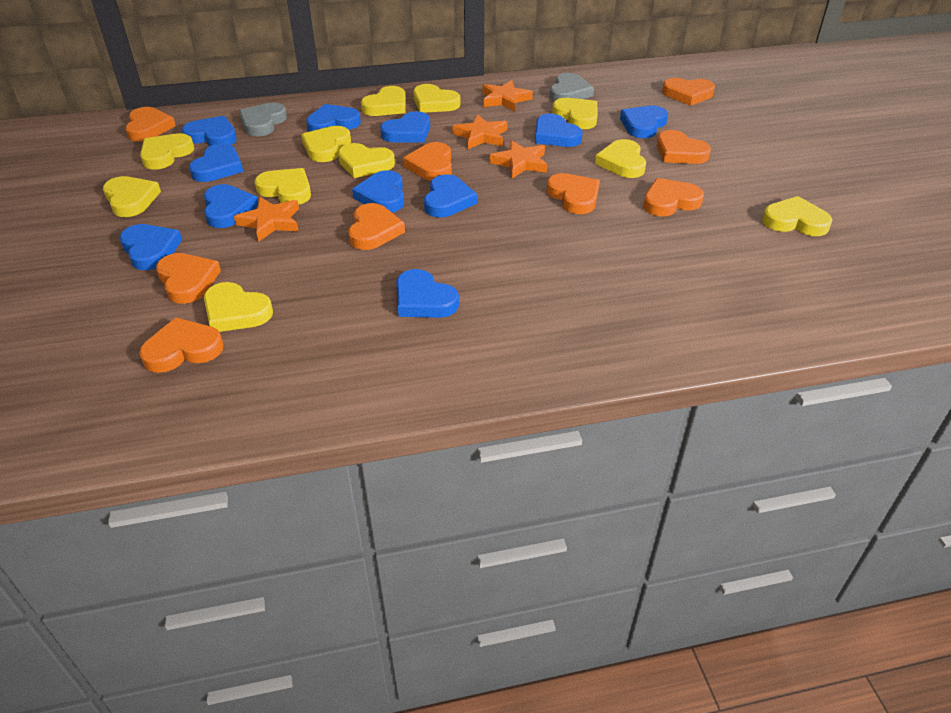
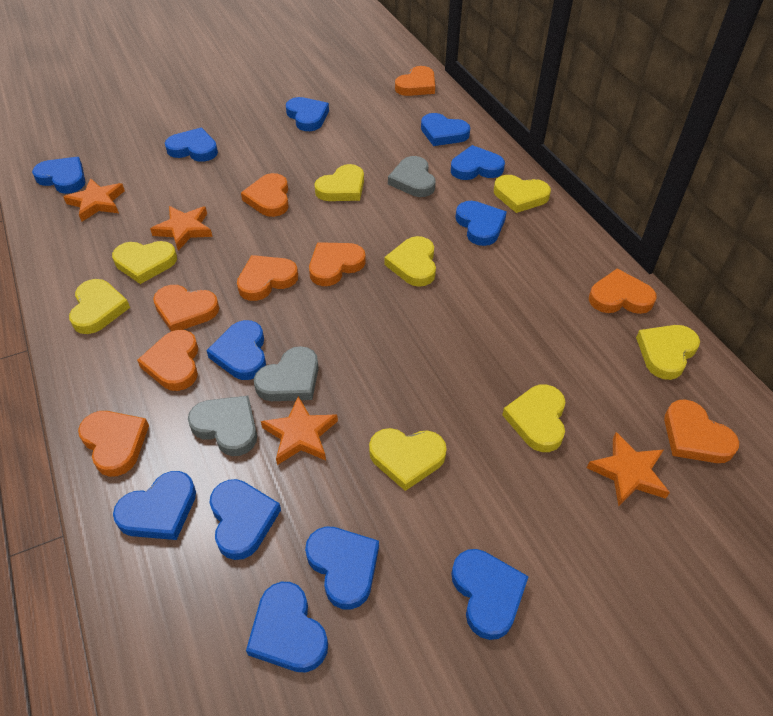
blue heart: [119,224,182,270] [182,116,237,146] [189,143,243,182] [204,184,258,228] [306,104,361,132] [352,170,404,212] [380,111,430,143] [396,269,459,318] [424,175,477,217] [535,114,583,147] [620,106,668,138] = 11 -> [32,157,85,194] [113,471,196,540] [165,128,218,162] [206,320,266,380] [210,479,281,560] [246,582,328,672] [286,97,329,131] [305,526,379,610] [421,113,470,146] [451,145,505,180] [451,549,529,640] [455,201,507,246] = 12
grey heart: [239,102,287,136] [550,73,594,101] = 2 -> [188,396,257,456] [254,346,319,401] [388,156,436,197] = 3
yellow heart: [103,176,161,217] [140,133,194,170] [204,282,273,332] [254,168,311,205] [301,126,351,162] [338,143,395,178] [361,86,406,116] [413,84,460,113] [552,98,598,129] [595,139,646,178] [762,196,832,236] = 11 -> [69,279,130,334] [112,241,177,284] [314,164,364,201] [369,428,447,491] [384,236,436,287] [494,175,551,213] [502,384,565,452] [636,325,700,380] = 8

